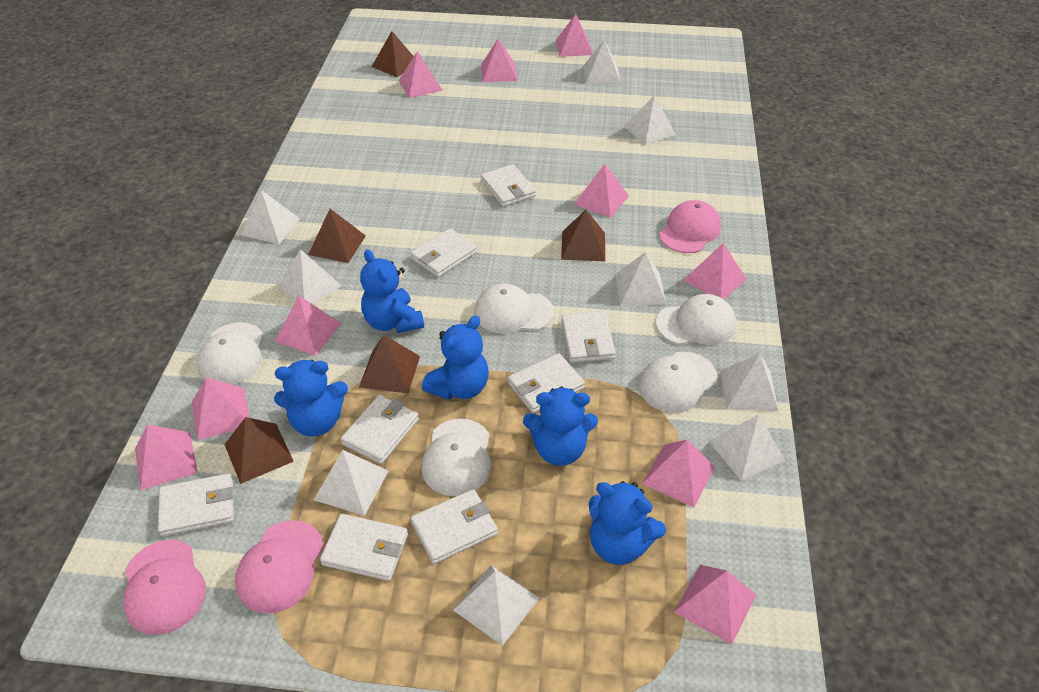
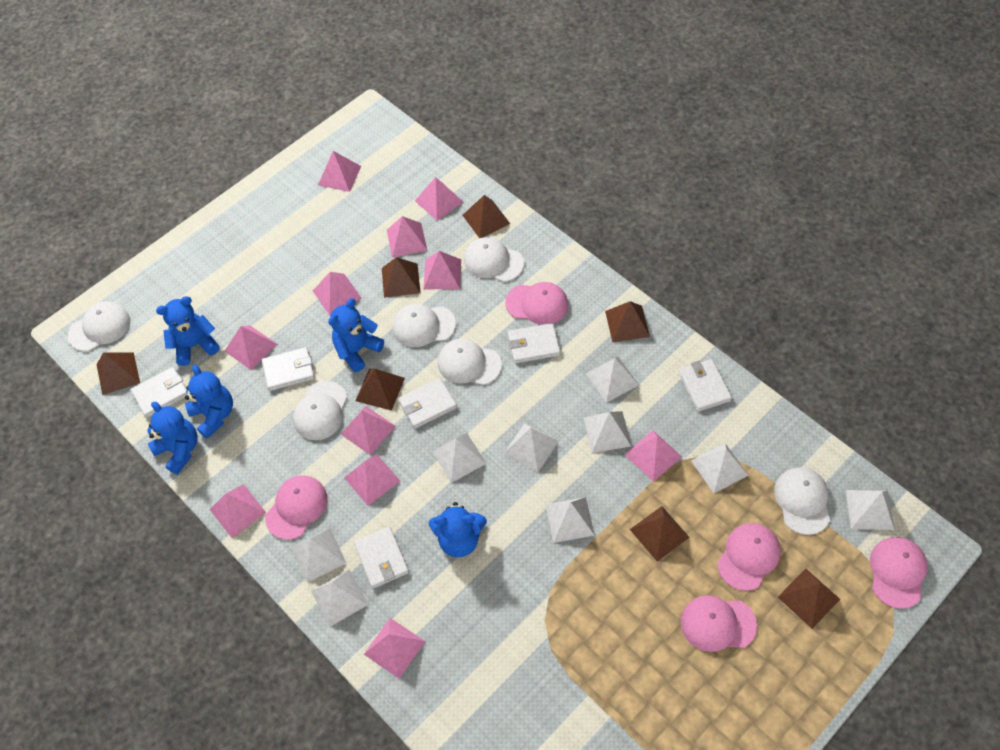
brown pyramid: [224,417,294,484] [308,209,366,263] [359,335,420,393] [372,31,414,77] [561,210,605,261] = 5 -> [96,353,140,395] [355,369,405,411] [382,257,421,298] [463,195,510,238] [605,301,650,342] [630,506,690,561] [778,569,840,628] = 7
pink cap: [123,540,206,635] [235,520,324,614] [659,200,721,253] = 3 -> [265,475,328,540] [505,282,568,325] [681,595,757,652] [717,523,781,591] [870,537,928,609] = 5
pink pyramid: [135,425,198,490] [192,377,250,440] [275,296,342,356] [399,51,443,98] [481,38,517,82] [556,14,592,57] [574,164,629,218] [642,440,715,507] [674,565,756,644] [684,243,746,299] = 10 -> [210,484,266,538] [225,326,277,370] [313,272,362,316] [318,151,361,192] [341,406,396,455] [344,454,400,506] [364,618,425,679] [387,216,428,258] [415,177,463,221] [423,251,461,289] [624,430,682,482] = 11
white cap: [197,322,263,385] [422,419,491,496] [474,283,554,334] [638,352,717,413] [656,294,736,345] = 5 -> [68,301,130,351] [293,381,347,440] [393,304,456,347] [437,338,502,385] [464,237,524,282] [774,467,830,535] = 6
white wallet: [158,473,234,536] [320,514,408,581] [341,395,419,464] [411,228,477,277] [411,489,498,564] [481,164,536,207] [508,353,585,413] [561,311,616,363] = 8 -> [131,367,187,418] [262,347,315,391] [354,526,409,588] [398,378,457,429] [508,323,560,364] [678,359,732,412] = 6

